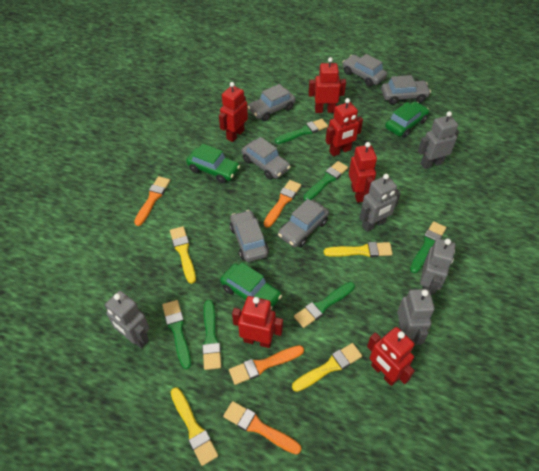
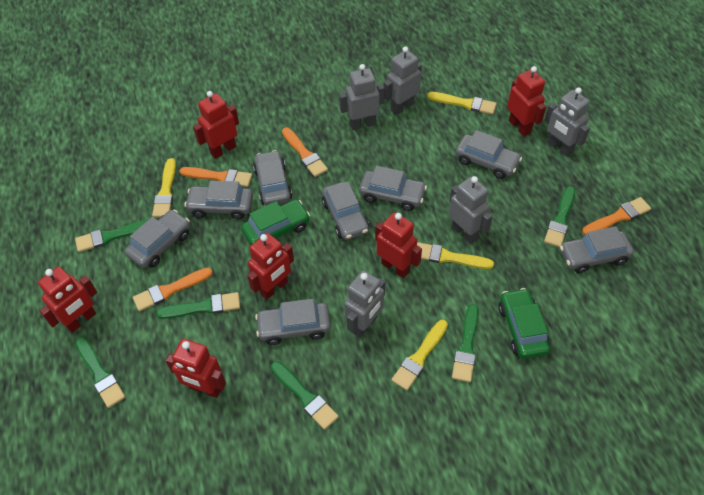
green car: [186,144,240,183] [220,262,282,309] [385,101,429,138] = 3 -> [241,200,310,245] [498,288,550,359] = 2
grey car: [230,210,269,262] [241,137,291,180] [247,84,296,121] [278,199,329,248] [342,54,387,87] [381,75,431,105] = 6 -> [125,209,190,268] [184,181,253,219] [253,150,292,206] [255,299,331,345] [322,182,369,240] [359,166,427,211] [455,130,522,179] [560,226,634,273] = 8

